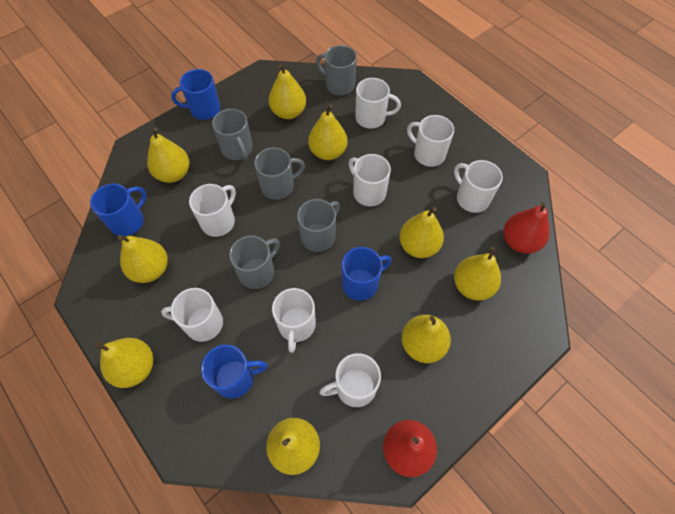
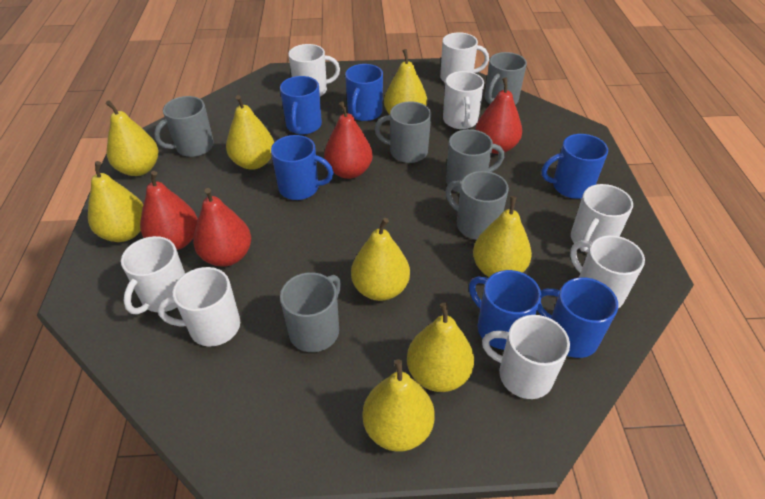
blue mug: [90,184,146,236] [171,69,220,120] [201,345,268,399] [341,247,392,301] = 4 -> [271,135,334,200] [280,76,322,135] [345,64,383,121] [469,270,541,350] [537,277,618,358] [542,134,608,199] = 6
grey mug: [212,109,253,160] [229,236,280,289] [254,147,305,200] [297,199,340,252] [316,45,357,95] = 5 -> [154,96,214,157] [280,272,341,352] [374,101,431,163] [445,171,509,240] [446,129,504,193] [485,52,527,105] = 6
red pear: [383,420,437,477] [503,202,550,254] = 2 -> [140,171,198,250] [193,188,251,267] [324,101,373,179] [475,77,522,154] = 4
yellow pear: [94,338,153,388] [118,235,168,283] [147,127,189,183] [266,418,320,475] [269,64,306,119] [308,104,348,160] [399,207,444,258] [401,315,451,363] [454,247,501,300] = 9 -> [88,161,143,242] [106,100,158,176] [226,95,274,170] [351,218,410,301] [362,359,435,452] [384,49,427,115] [407,303,474,392] [473,196,532,277] = 8

